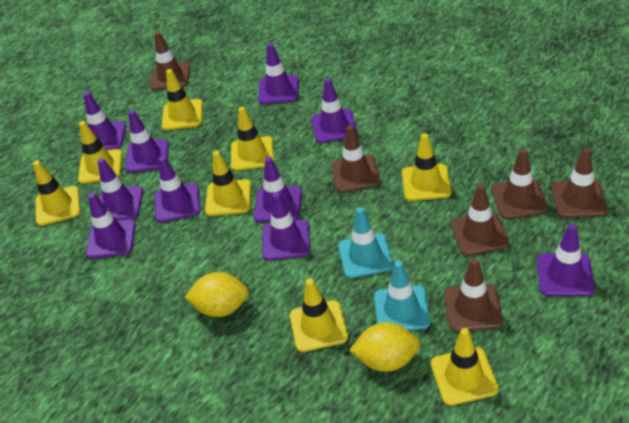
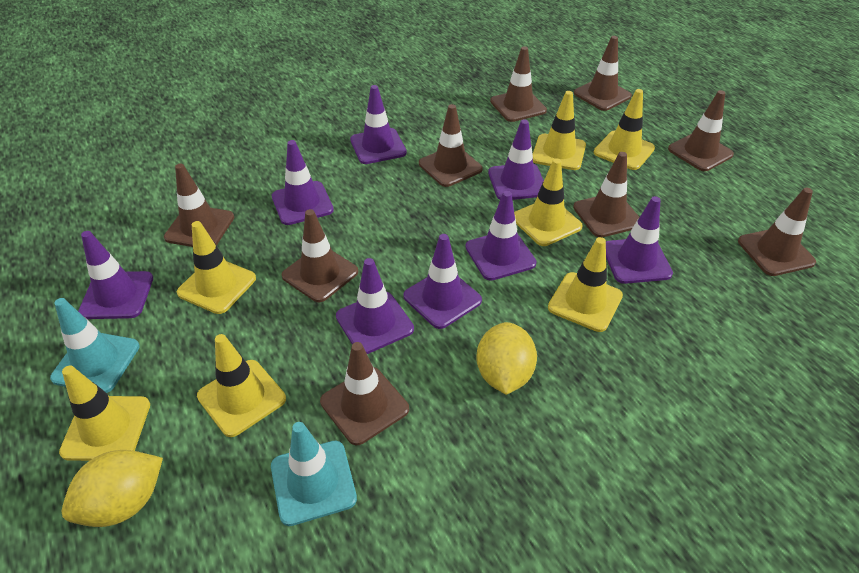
brown traffic cone: [150,32,190,90] [331,125,380,193] [444,258,503,332] [450,184,509,256] [491,149,548,219] [552,148,607,218] = 6 -> [164,163,234,247] [282,209,358,302] [320,342,409,445] [419,104,483,187] [490,46,547,122] [573,152,639,237] [574,36,632,111] [668,90,734,171] [738,188,816,276] = 9
purple traffic cone: [82,92,126,151] [86,193,136,259] [98,158,143,220] [125,110,169,173] [155,156,200,223] [254,157,302,222] [258,43,299,104] [262,192,311,261] [311,78,357,143] [537,224,595,296] = 10 -> [78,231,153,319] [272,140,334,225] [336,258,414,354] [350,85,407,164] [403,234,482,329] [466,191,537,281] [488,119,544,200] [606,196,673,284] = 8
yellow traffic cone: [33,160,81,226] [78,121,122,184] [162,69,203,130] [205,151,251,216] [231,107,274,171] [290,278,348,352] [402,133,451,201] [431,328,499,406] = 8 -> [59,366,150,461] [177,221,256,314] [197,334,286,437] [514,158,583,246] [533,91,586,170] [548,237,623,332] [594,89,655,170] = 7

